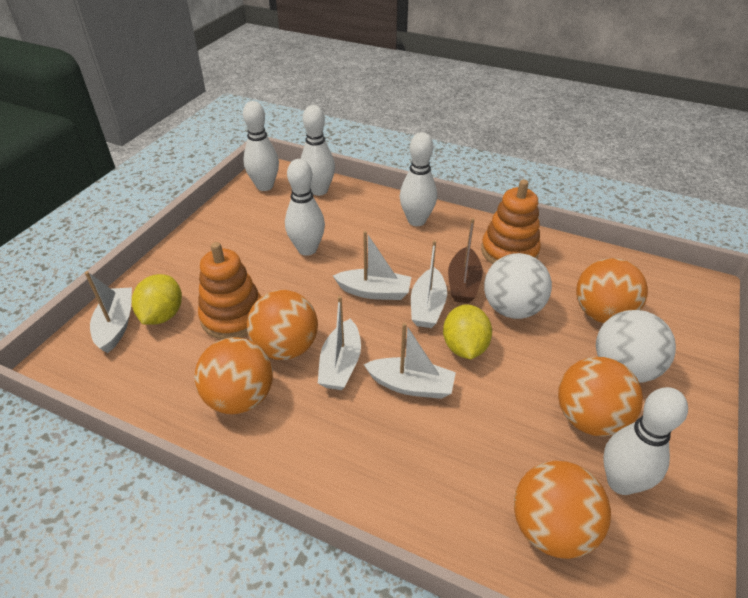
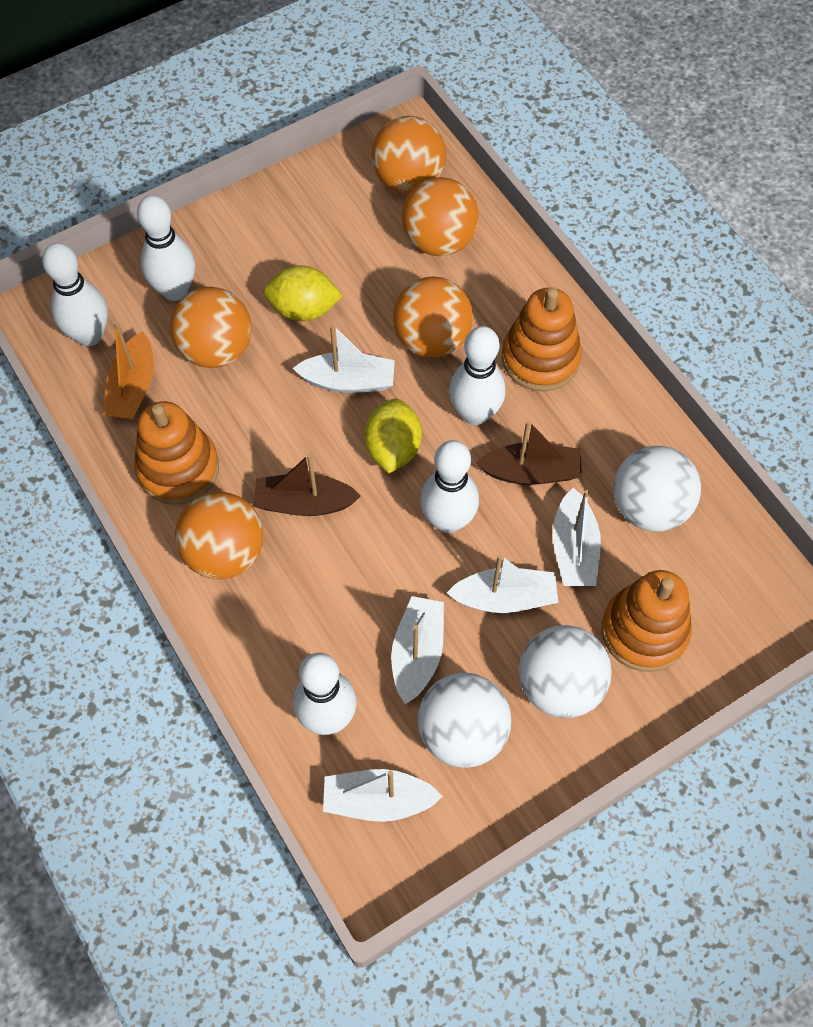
brown boat: [448,218,483,303] = 1 -> [253,454,361,516] [476,421,582,485] = 2
orange boat: none = 0 -> [103,322,154,420] = 1
orange stacking toy: [198,242,261,339] [481,180,541,264] = 2 -> [134,401,219,505] [502,287,582,391] [601,570,692,672] = 3
white ball: [484,253,552,319] [596,310,676,383] = 2 -> [418,673,511,768] [519,625,612,718] [614,446,701,531] = 3

